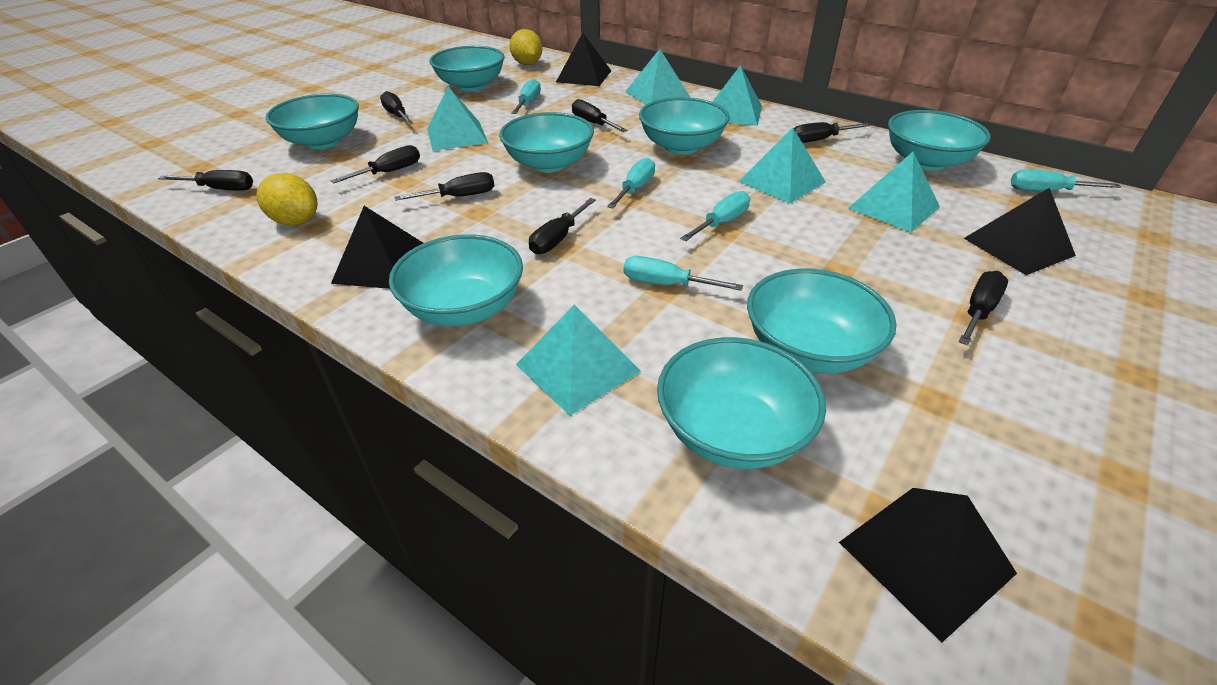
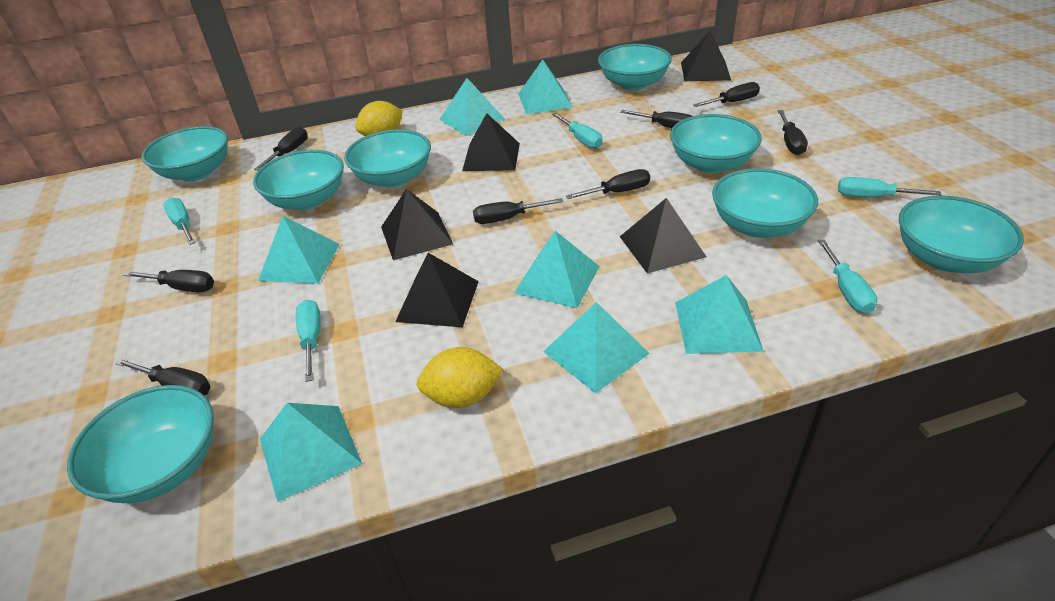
black pyramid: [331,206,423,289] [556,33,611,86] [839,488,1017,642] [964,188,1076,275] = 4 -> [381,189,453,260] [395,253,479,327] [462,113,520,171] [620,198,706,273] [681,31,731,81] = 5
turquoise pyramid: [427,86,488,151] [516,304,641,415] [625,49,691,105] [713,65,762,126] [739,128,826,203] [848,151,940,232] = 6 -> [258,216,340,284] [260,403,362,502] [439,78,505,136] [514,231,600,308] [518,60,572,114] [543,302,650,394] [675,275,763,354] = 7

